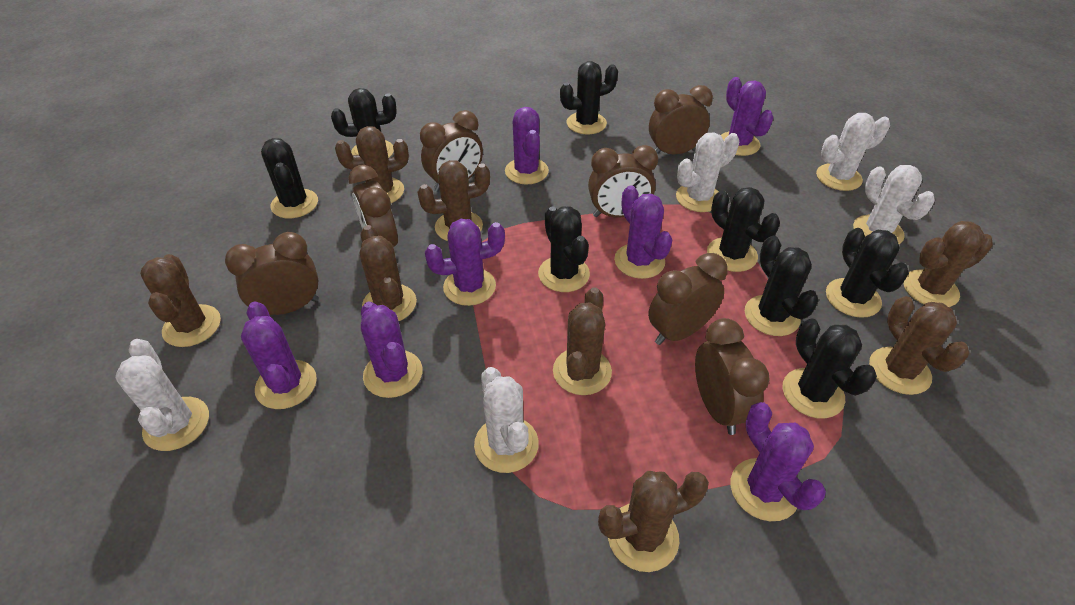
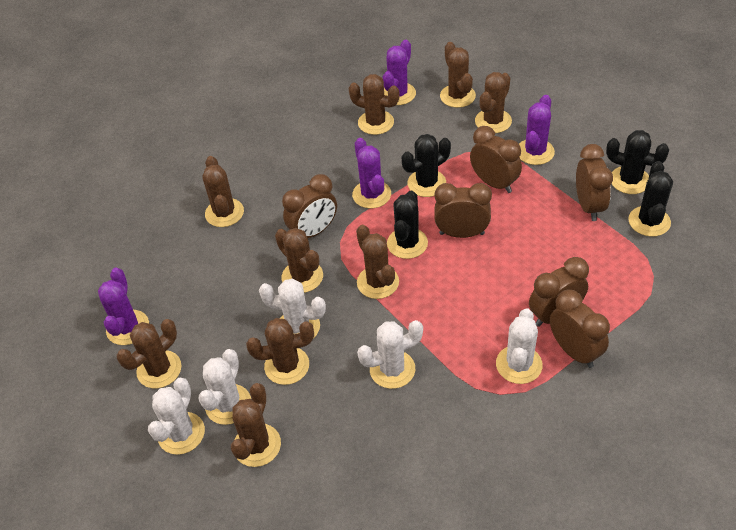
black cactus: [261,138,318,218] [331,88,397,158] [538,206,590,292] [560,61,618,134] [707,187,780,272] [745,236,819,336] [783,318,877,418] [826,228,909,318] = 8 -> [387,191,428,259] [402,134,451,197] [606,130,669,194] [628,161,673,237] = 4
brown cactus: [140,254,221,347] [335,126,409,203] [360,225,417,321] [417,160,490,241] [553,287,612,395] [598,471,709,572] [869,296,969,395] [903,221,993,307] = 8 -> [117,319,181,388] [202,156,244,227] [231,383,281,467] [246,318,314,385] [275,228,323,293] [349,74,400,135] [356,225,399,299] [440,42,476,108] [475,72,512,133] = 9
brown clock: [225,232,319,315] [348,165,398,247] [420,110,483,192] [588,145,658,217] [648,253,728,345] [649,85,713,155] [695,318,770,435] = 7 -> [282,174,337,238] [434,183,492,238] [470,126,522,193] [529,257,589,327] [550,290,610,368] [576,144,613,221] = 6
purple cactus: [241,301,317,409] [361,302,423,398] [425,219,505,306] [505,107,549,185] [614,185,672,279] [721,77,774,156] [731,402,826,521] = 7 -> [98,268,149,345] [352,138,391,208] [383,40,416,105] [519,95,555,165] = 4

